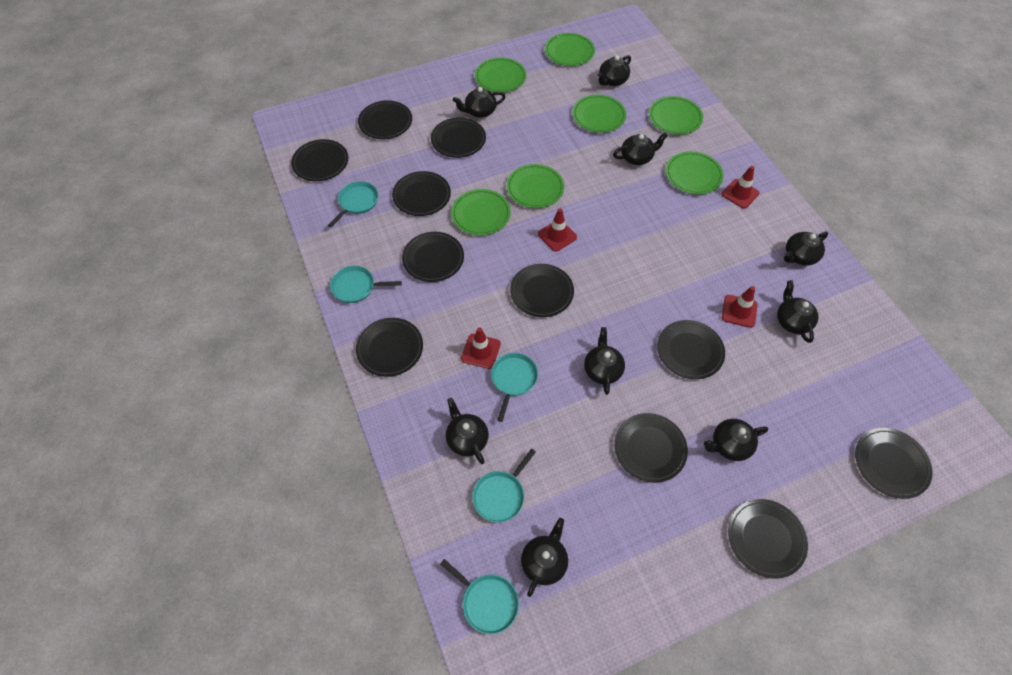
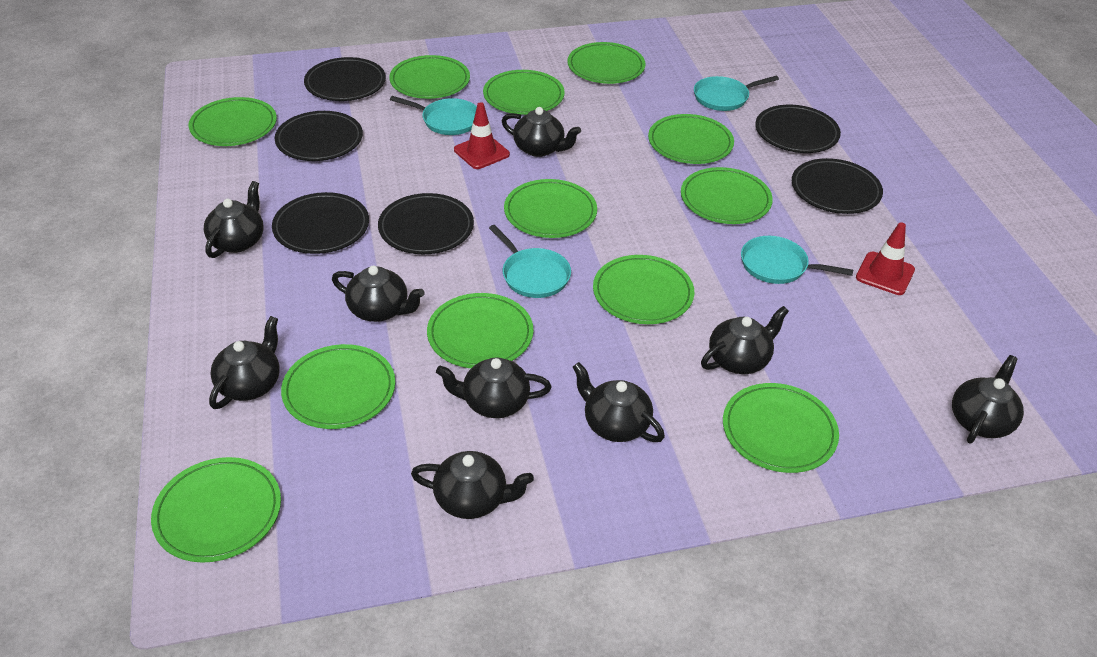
black plate: [291,139,348,181] [356,318,423,377] [358,100,412,139] [392,171,451,216] [402,232,464,282] [431,117,486,158] [510,264,574,317] [614,413,688,483] [657,320,725,379] [728,499,808,579] [855,428,933,499] = 11 -> [272,192,369,254] [275,111,363,161] [304,57,386,101] [378,193,474,254] [755,105,841,153] [792,158,883,214] = 6
green plate: [451,189,511,236] [475,58,526,93] [506,164,564,208] [545,33,595,66] [572,95,626,133] [649,96,703,135] [666,151,724,194] = 7 -> [151,457,281,563] [189,97,277,146] [281,344,395,429] [389,55,470,99] [427,293,533,368] [483,70,565,115] [504,179,597,238] [567,42,646,84] [593,255,694,324] [648,114,734,164] [681,167,773,224] [723,383,839,473] = 12
red traffic cone: [461,327,501,369] [538,208,577,252] [722,166,760,209] [722,286,758,328] = 4 -> [454,102,510,169] [856,222,915,295] = 2
turquoise pan: [328,181,378,228] [330,266,402,303] [440,559,519,634] [472,449,536,522] [491,353,538,422] = 5 -> [390,96,477,135] [489,225,571,298] [694,76,779,111] [741,236,853,284] = 4

